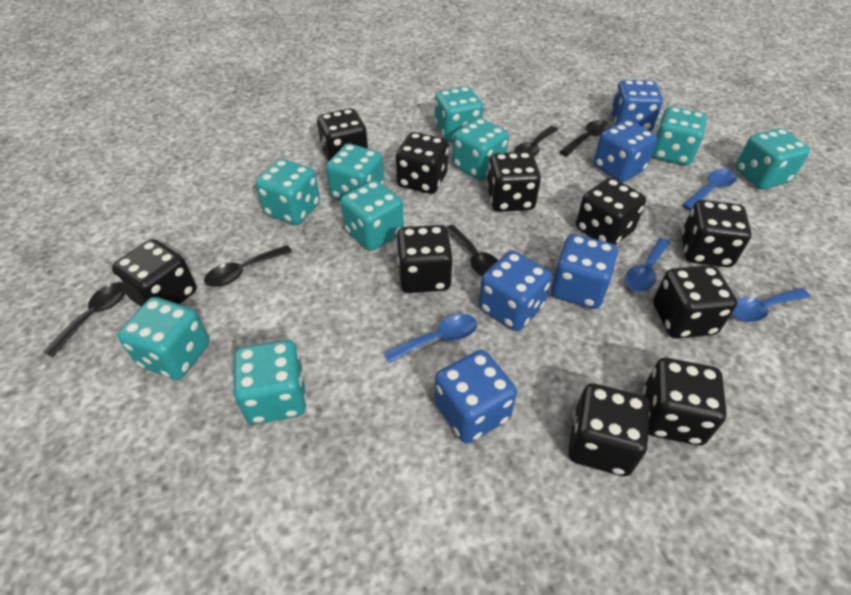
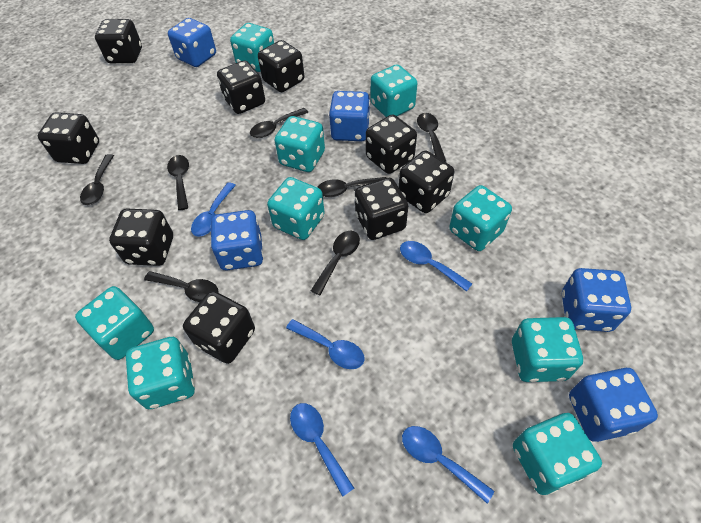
black dice: [112,239,197,307] [317,108,368,162] [396,132,448,194] [397,225,453,293] [487,152,541,212] [568,384,650,476] [576,177,646,245] [643,358,727,446] [653,265,737,339] [682,200,752,267] = 10 -> [38,112,99,164] [95,19,142,63] [109,209,173,266] [183,291,255,364] [217,61,265,114] [258,40,304,92] [355,178,408,240] [366,114,417,174] [399,150,454,213] = 9
black spoon: [43,282,125,357] [204,245,292,287] [446,225,498,276] [514,126,559,156] [560,120,610,156] = 5 -> [80,154,114,205] [144,271,218,302] [167,155,189,210] [250,108,308,138] [311,231,360,295] [317,177,387,197] [417,113,446,162] = 7
blue spoon: [384,314,477,363] [625,238,670,291] [682,169,737,211] [732,288,810,322] = 4 -> [191,182,236,237] [286,319,365,369] [290,403,354,497] [400,241,472,292] [402,426,494,504] = 5

